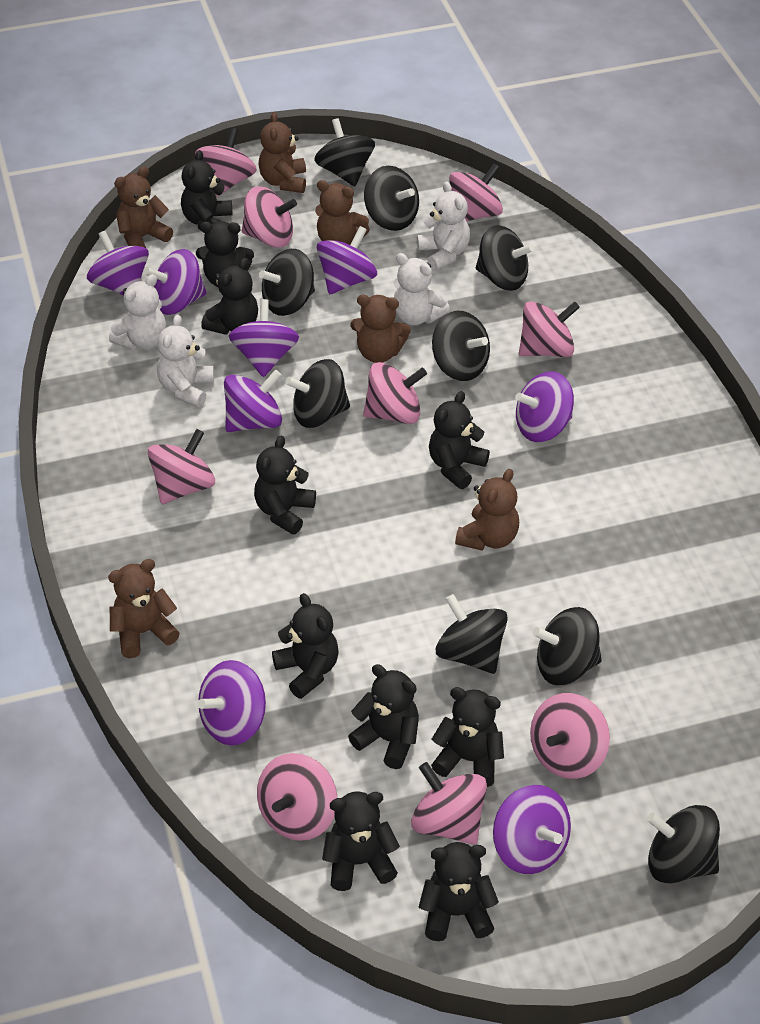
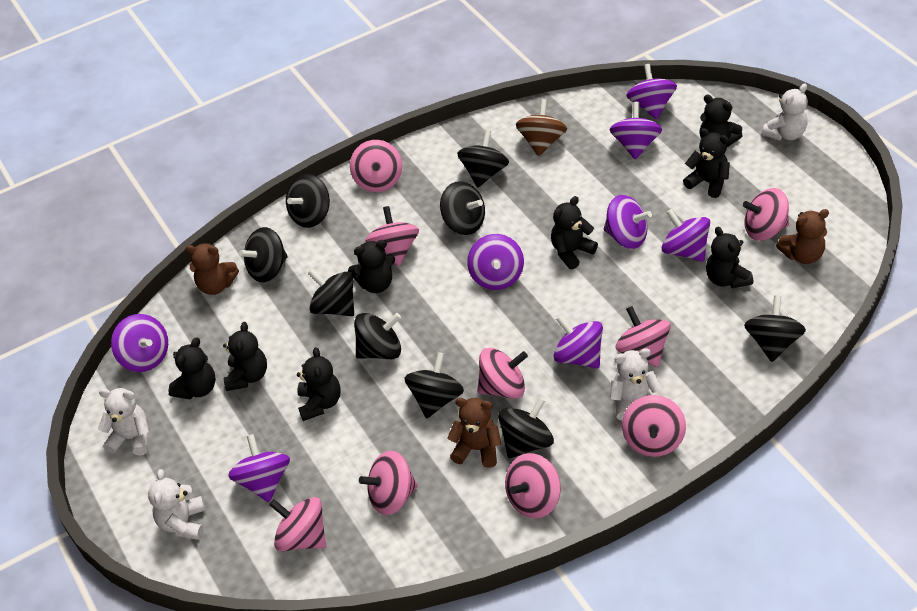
black teddy bear: [181,150,232,230] [196,221,254,287] [201,258,258,335] [254,436,316,535] [272,593,339,699] [322,791,400,891] [348,664,419,769] [419,842,499,941] [429,391,490,489] [431,687,504,787] = 10 -> [168,337,216,399] [223,322,267,391] [297,347,341,421] [348,240,395,293] [551,196,598,269] [683,128,730,198] [700,94,743,147] [706,227,753,288] = 8
brown spinning top: none = 0 -> [516,99,567,156] = 1
brown teddy bear: [108,559,180,658] [114,167,173,248] [258,112,306,193] [315,180,370,245] [350,295,411,363] [455,469,519,551] = 6 -> [185,243,239,295] [447,398,501,468] [776,209,829,264] = 3

